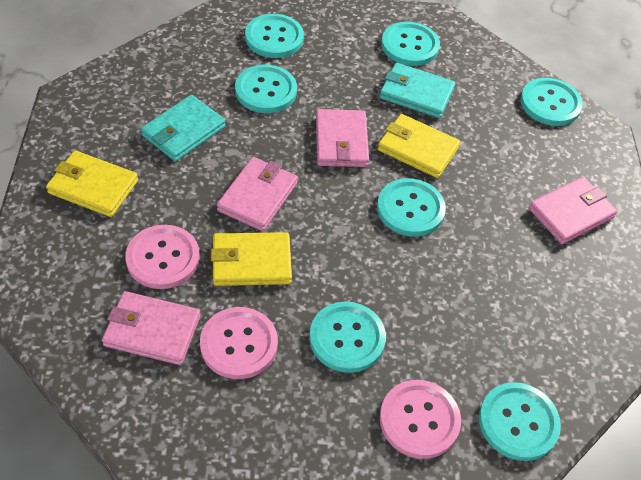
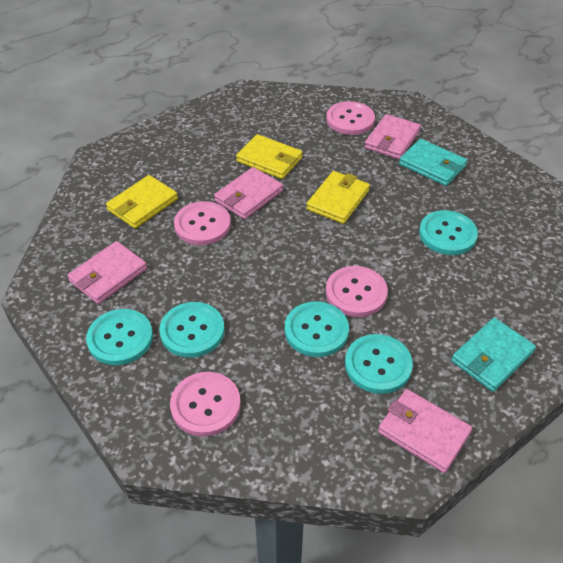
pink button: [125,225,200,289] [200,307,278,379] [380,380,461,459] = 3 -> [170,372,241,437] [174,201,231,245] [326,101,375,135] [326,266,388,317] = 4
turquoise button: [235,64,297,113] [245,14,304,58] [309,302,386,373] [377,178,446,237] [381,22,440,66] [479,382,561,461] [520,78,583,126] = 7 -> [86,309,153,365] [159,302,224,358] [285,301,349,357] [345,334,413,394] [419,210,478,255] = 5

